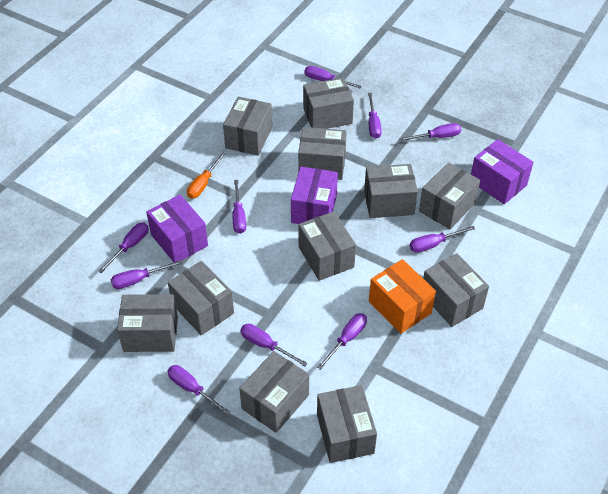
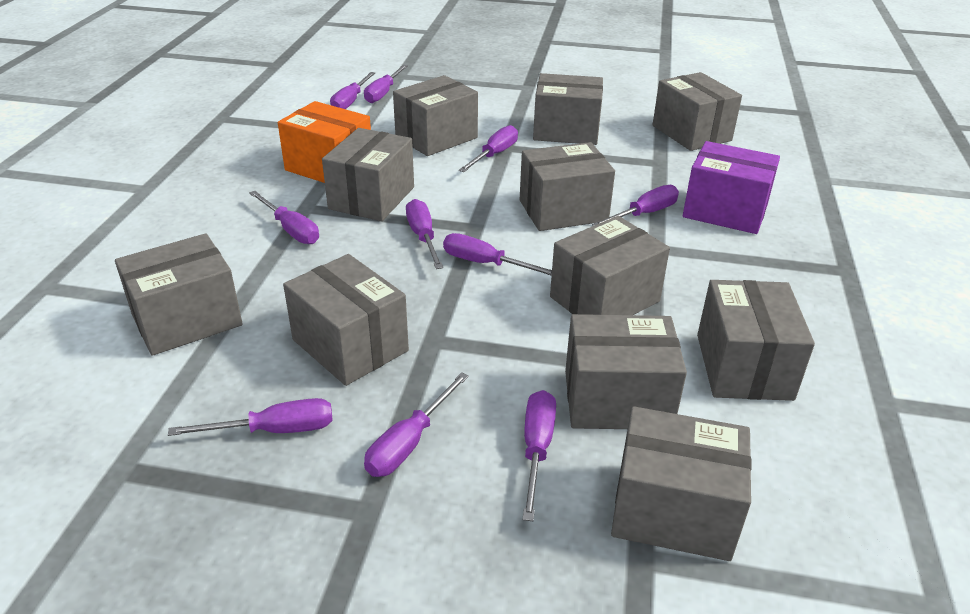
orange screwdriver: [187,152,226,198] = 1 -> none = 0
purple box: [146,194,208,263] [291,167,338,224] [471,139,534,204] = 3 -> [683,141,780,234] = 1

